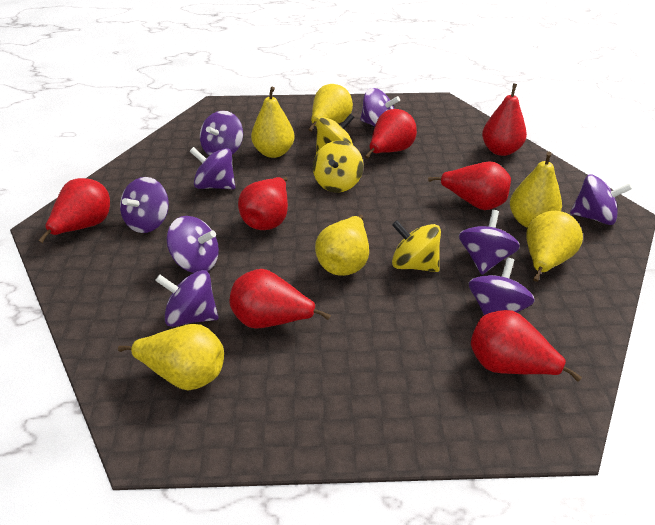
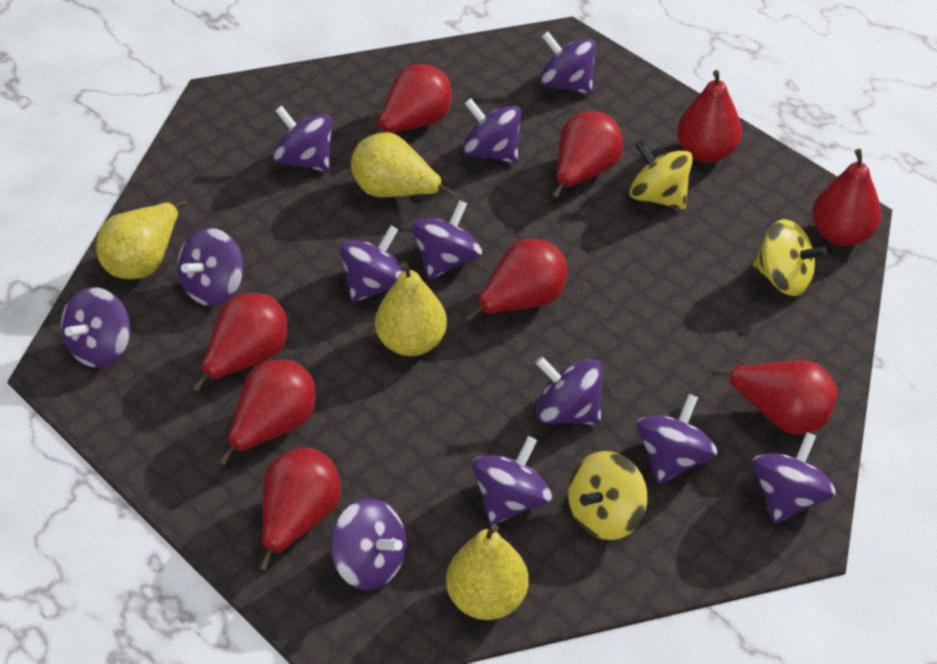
purple spinning top: [120,177,169,233] [155,270,218,327] [167,216,219,273] [190,147,235,189] [200,111,243,156] [360,88,400,127] [459,210,520,275] [469,258,535,315] [570,174,632,225] = 9 -> [61,287,130,368] [177,228,244,306] [273,106,332,172] [330,498,406,590] [339,225,405,302] [411,200,482,280] [463,98,521,163] [472,436,552,525] [536,356,602,425] [540,31,596,94] [636,394,718,484] [752,432,836,524] = 12
red pear: [38,178,110,243] [230,269,331,329] [238,177,288,230] [365,109,417,159] [428,161,511,210] [471,310,582,382] [482,83,527,156] = 7 -> [193,293,287,392] [219,359,316,465] [259,448,341,571] [375,64,452,134] [466,239,567,322] [552,111,623,198] [677,70,742,162] [711,360,838,434] [812,149,882,246] = 9
yellow pear: [118,324,224,390] [251,87,295,158] [308,84,353,132] [315,215,369,276] [510,151,562,228] [526,211,583,282] = 6 -> [96,200,187,279] [351,132,456,198] [375,262,447,356] [446,524,528,620] = 4

